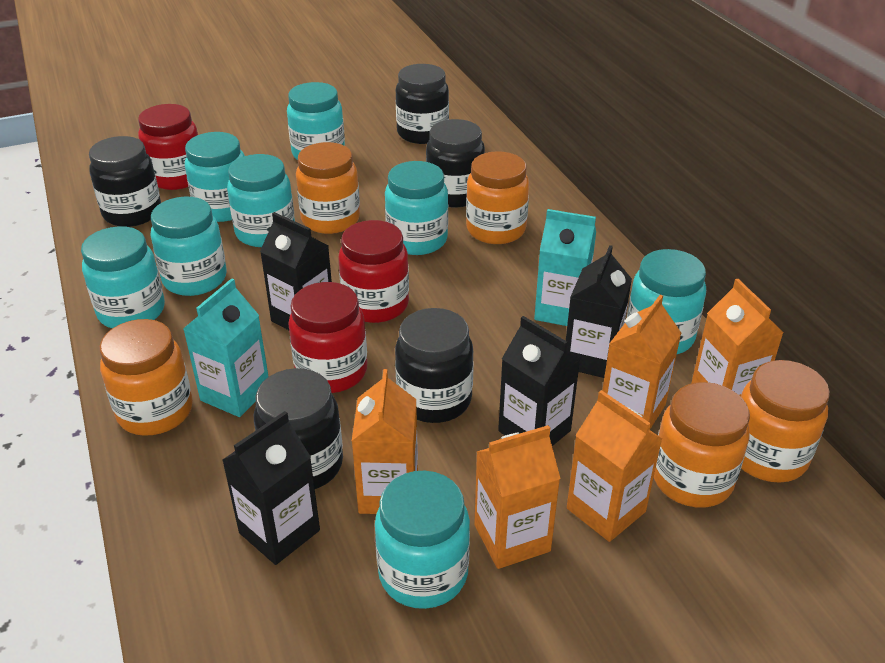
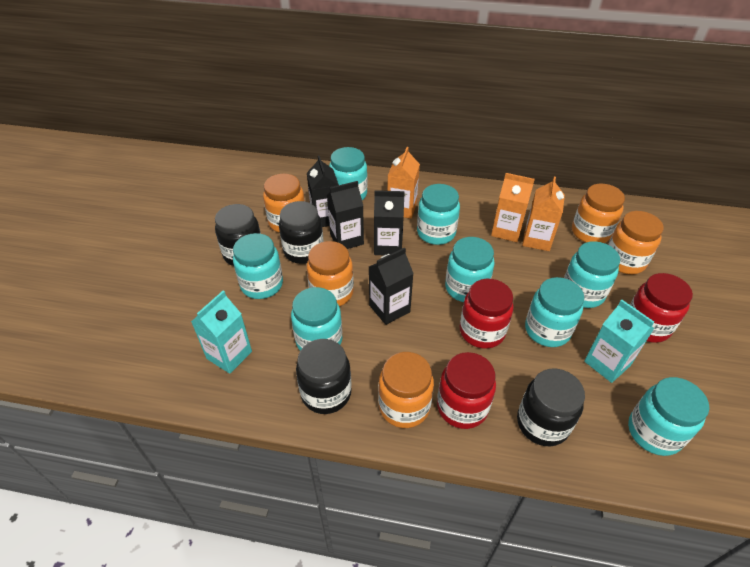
black jar: [89,136,161,227] [254,368,343,489] [395,308,474,423] [396,64,449,144] [426,119,485,207] = 5 -> [215,204,261,266] [279,201,324,264] [296,339,351,414] [517,369,585,446] = 4
orange carton: [352,369,418,514] [474,425,561,569] [567,390,662,542] [602,295,681,430] [691,279,784,396] = 5 -> [387,147,420,219] [491,173,535,242] [522,177,565,251] = 3

